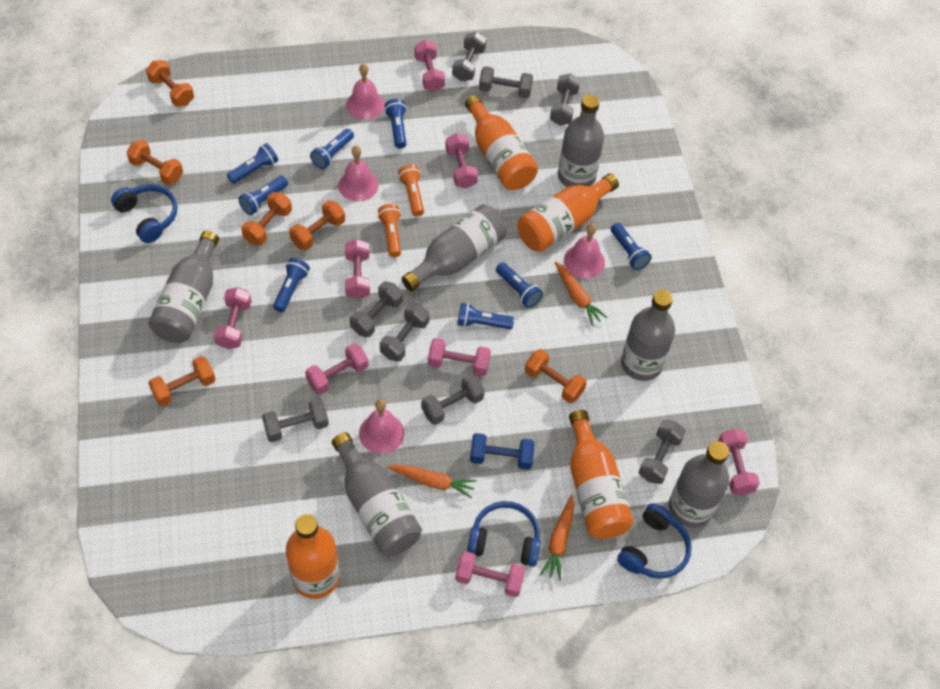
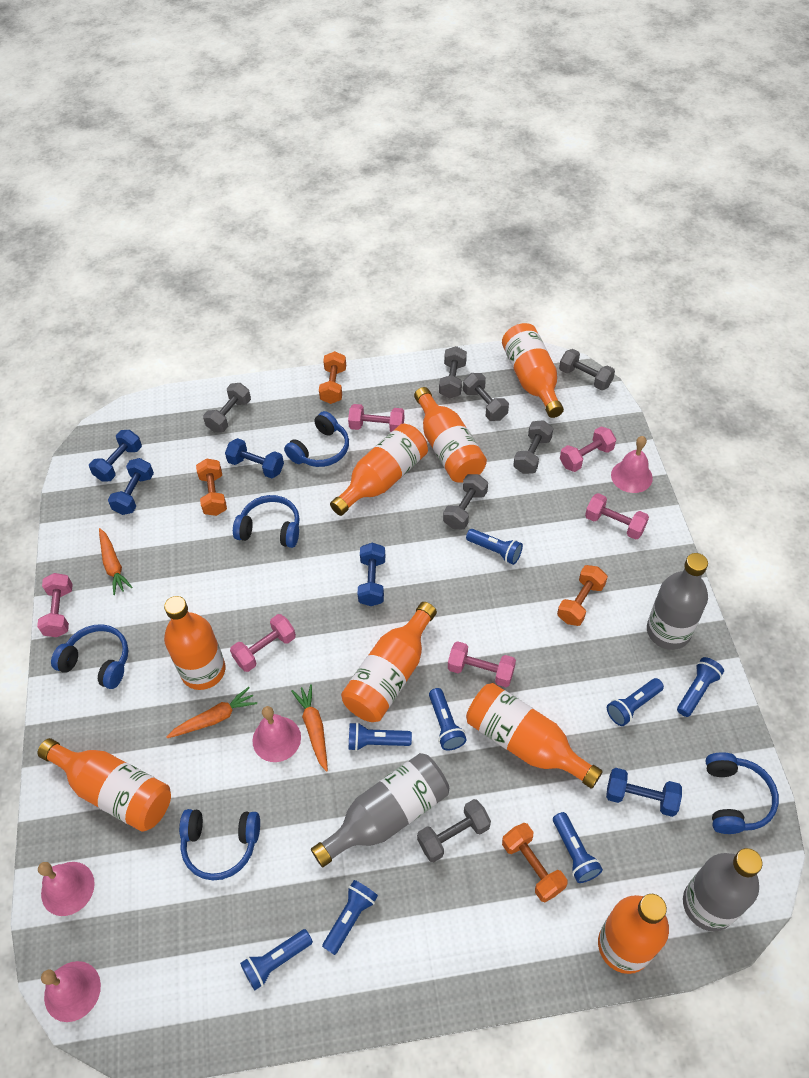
blue dumbbell: [470,433,535,470] = 1 -> [89,430,142,482] [108,458,154,515] [225,438,284,479] [357,543,385,606] [606,768,682,817] = 5
blue headphones: [111,184,177,243] [467,501,541,567] [617,503,692,579] = 3 -> [51,624,129,689] [179,809,260,880] [233,495,300,548] [284,411,349,467] [706,752,779,834] = 5
grey bottle: [148,231,219,343] [332,432,422,556] [402,204,506,291] [558,94,604,187] [621,289,675,381] [669,441,729,528] = 6 -> [311,753,449,867] [647,553,708,650] [683,848,762,932] = 3
grey dumbbell: [262,399,329,442] [350,281,403,337] [380,303,429,361] [421,374,485,425] [452,32,486,82] [479,66,533,98] [550,73,580,126] [639,420,686,484] = 8 -> [203,383,251,432] [417,799,491,862] [439,346,467,398] [443,474,488,529] [463,373,509,421] [513,420,553,474] [559,349,615,390] = 7
orange bottle: [286,514,339,599] [465,95,538,190] [517,173,619,252] [569,410,633,539] = 4 -> [38,738,171,832] [164,596,225,690] [330,424,428,516] [341,602,437,722] [414,387,487,483] [466,683,603,789] [502,323,564,418] [598,894,669,974] = 8
orange dumbbell: [126,140,183,185] [146,60,194,107] [148,356,216,406] [241,192,292,245] [289,200,345,250] [525,349,587,403] = 6 -> [196,458,227,516] [319,351,346,404] [502,823,567,902] [557,565,608,626] = 4
orange flashlight: [378,204,401,257] [398,164,424,216] = 2 -> none = 0
pink dumbbell: [214,287,252,349] [305,343,368,395] [345,239,370,299] [415,40,445,92] [428,338,491,376] [445,133,478,188] [455,551,525,597] [718,429,760,495] = 8 -> [37,573,73,637] [230,614,296,672] [348,404,404,432] [448,641,516,687] [560,427,616,472] [585,493,649,540] = 6

